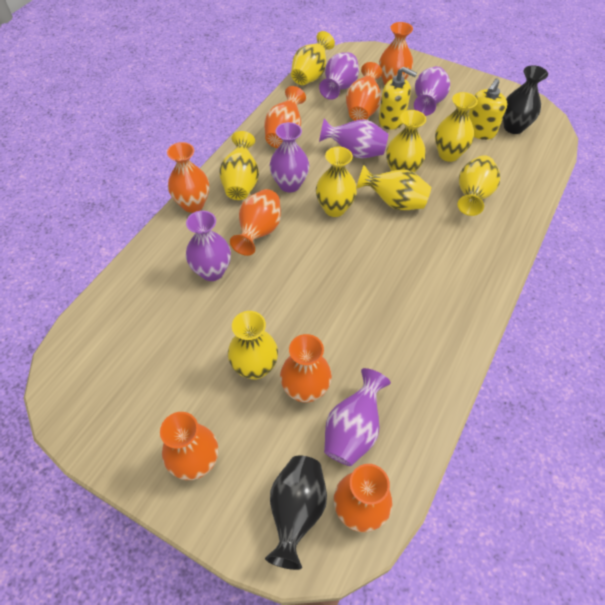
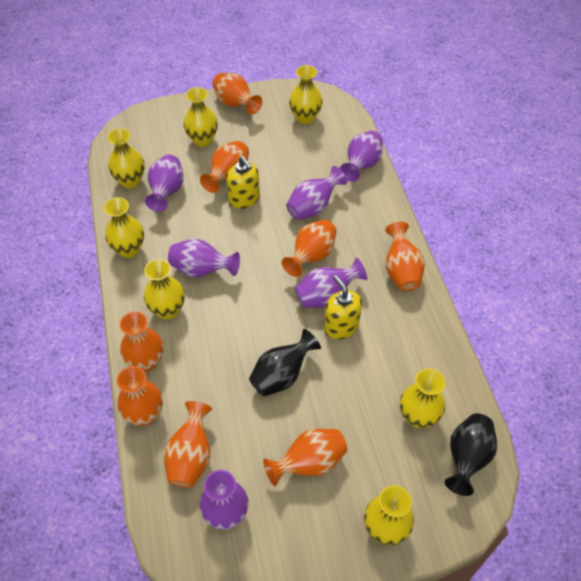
yellow vase: [219,131,259,200] [228,311,278,380] [291,31,335,85] [316,147,357,217] [357,165,431,211] [386,110,426,173] [435,92,478,162] [458,155,500,216] = 8 -> [104,197,144,258] [107,128,145,189] [144,259,185,320] [183,87,218,147] [289,65,323,124] [364,485,414,545] [400,369,445,428] = 7

